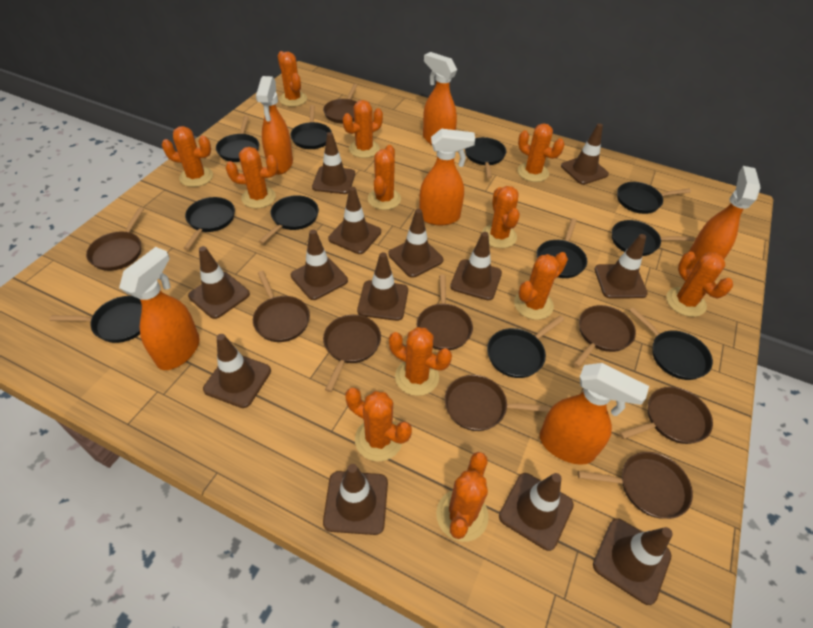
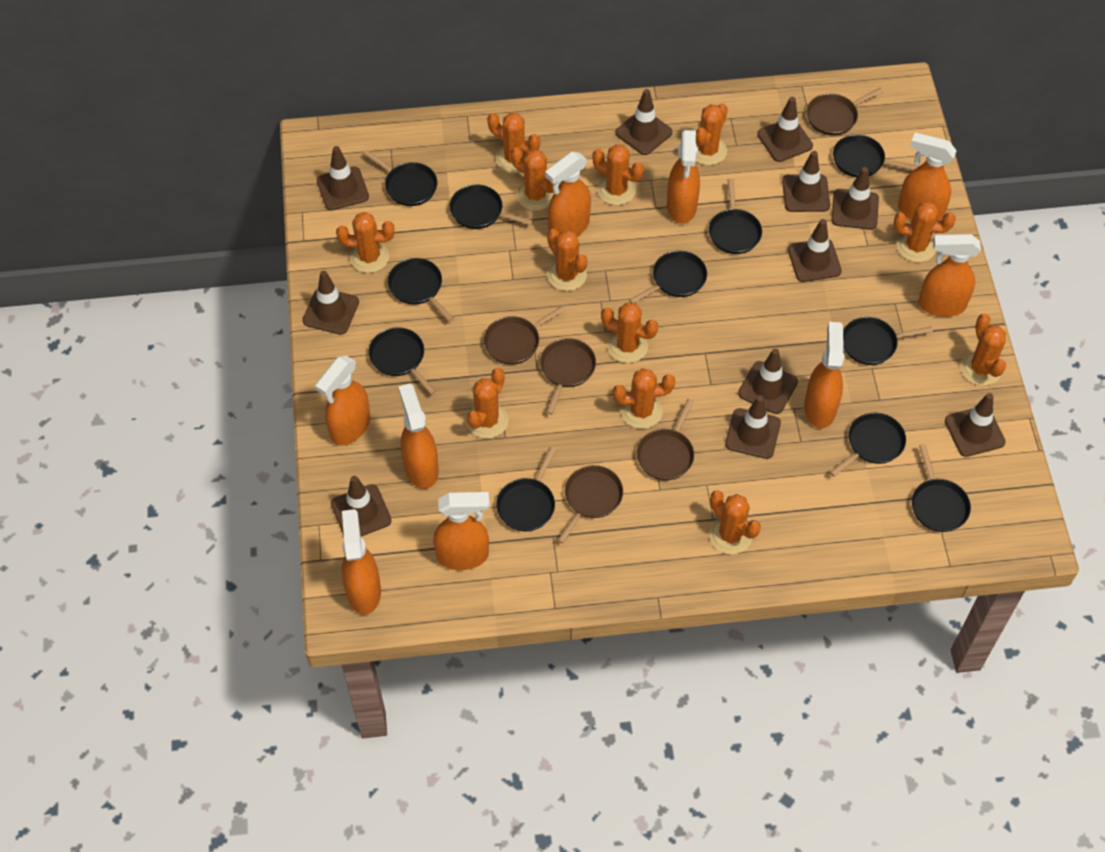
brown pan: [86,208,144,271] [253,271,310,342] [323,84,358,123] [323,315,381,392] [417,274,473,350] [445,375,550,431] [573,305,636,368] [578,452,693,519] [619,387,713,444] = 9 -> [484,305,566,365] [540,338,596,415] [558,465,623,544] [637,399,694,480] [807,87,883,136] = 5
brown traffic cone: [188,246,250,319] [203,334,271,408] [291,229,348,300] [312,132,355,194] [323,464,388,535] [328,187,381,254] [357,252,408,321] [389,209,443,278] [450,232,502,301] [499,473,574,551] [561,123,609,185] [593,518,673,605] [595,234,648,299] = 13 -> [303,271,359,335] [317,146,369,211] [331,476,392,536] [616,89,672,155] [725,395,781,459] [738,348,798,414] [757,97,813,162] [782,151,830,212] [788,219,842,282] [832,167,879,230] [945,393,1006,457] = 11
orange spray bottle: [119,247,200,370] [256,76,293,175] [419,129,475,225] [423,52,457,145] [539,363,649,465] [689,166,761,270] = 6 -> [315,356,370,445] [342,509,381,615] [398,383,439,489] [433,492,490,570] [545,152,591,236] [667,130,700,224] [804,322,845,428] [898,133,957,221] [918,234,981,317] = 9

